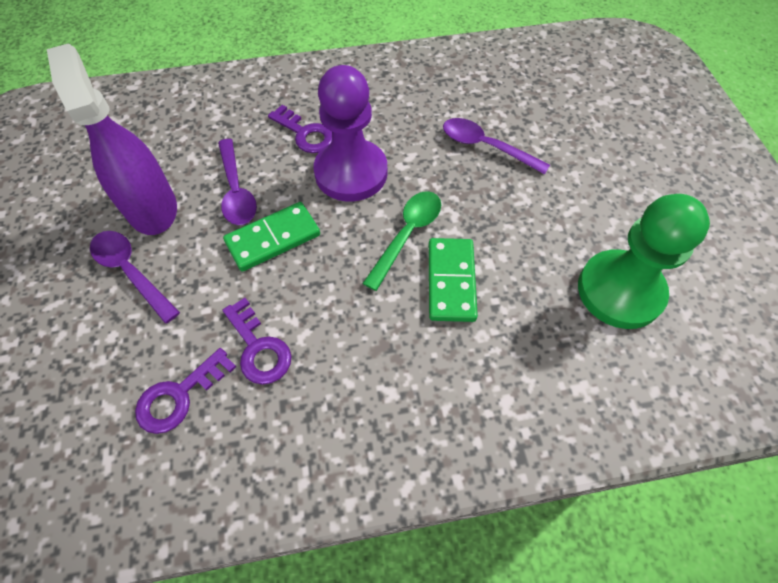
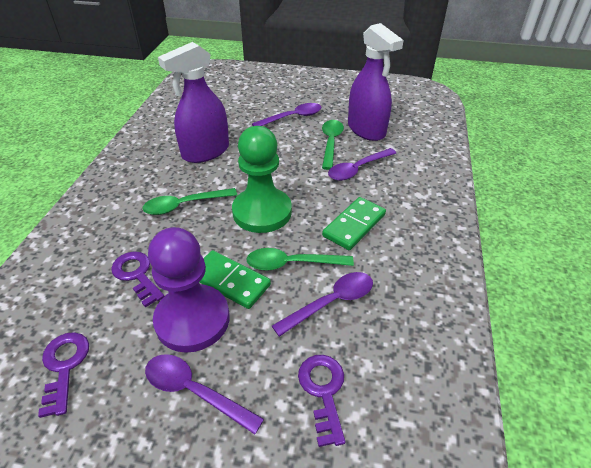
green spoon: [362,191,441,291] = 1 -> [142,188,237,215] [246,248,354,271] [322,120,344,170] = 3
purple spoon: [90,231,180,324] [218,139,257,225] [443,118,550,175] = 3 -> [145,354,264,434] [252,103,321,126] [272,272,373,337] [328,148,396,181] = 4
purple spray bottle: [47,43,177,235] = 1 -> [158,42,229,163] [348,23,404,141] = 2

